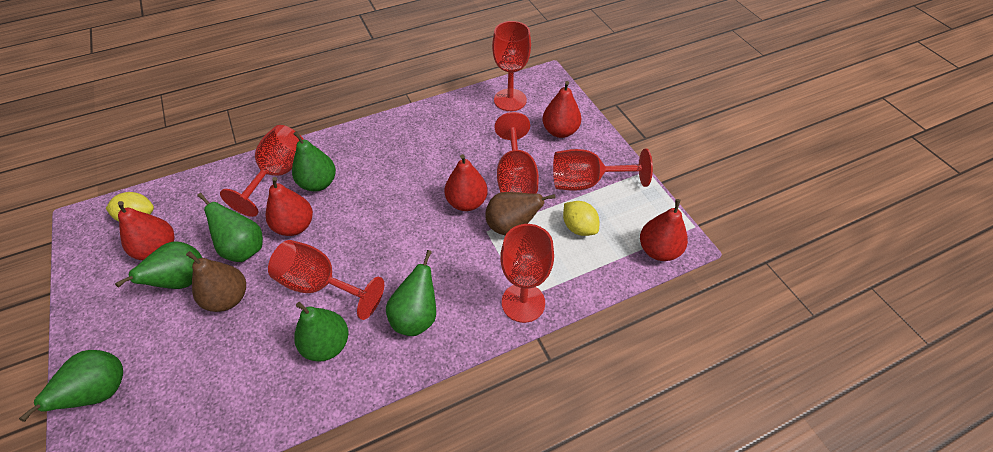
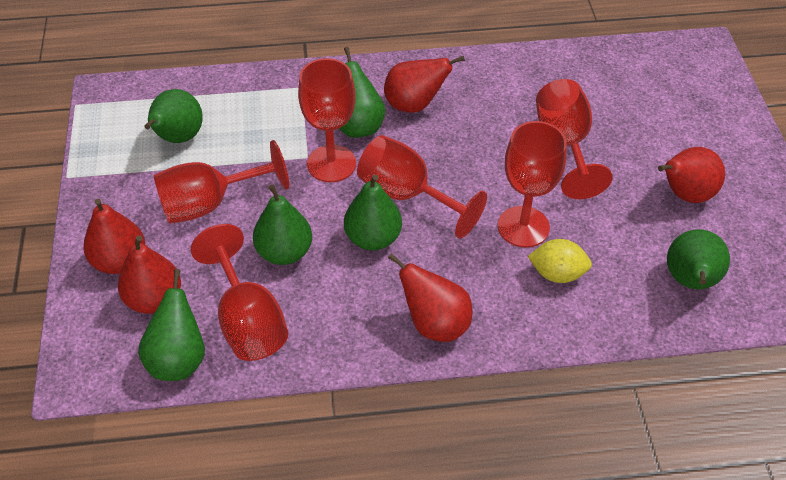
brown pear: [186,251,246,312] [485,192,556,235] = 2 -> none = 0
yellow lemon: [106,192,154,222] [563,201,599,236] = 2 -> [527,239,592,283] = 1

